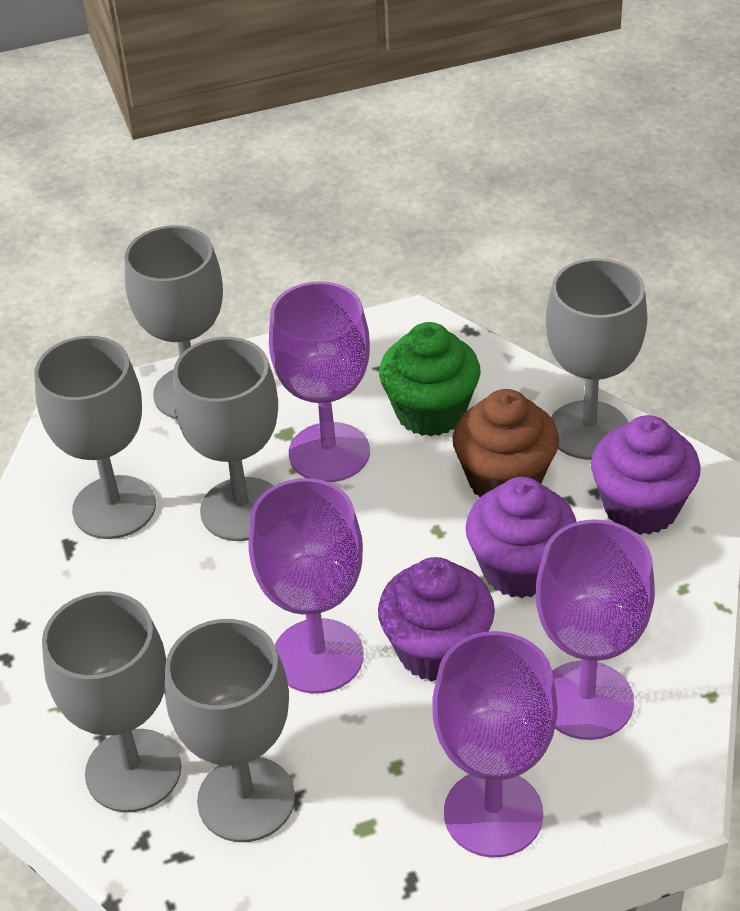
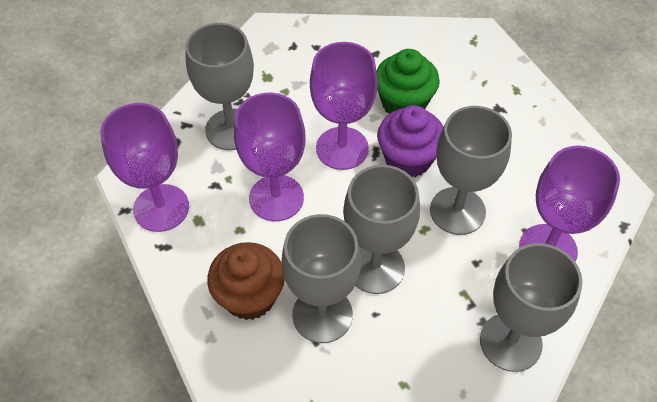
grey goblet: [34,336,156,539] [42,591,182,812] [125,225,223,419] [165,619,295,842] [173,337,278,541] [546,258,647,460] = 6 -> [185,23,254,150] [281,214,361,343] [343,165,420,294] [430,106,512,235] [480,243,583,372] = 5
purple cupcake: [378,557,495,682] [465,477,577,598] [591,415,700,535] = 3 -> [377,105,443,177] = 1

